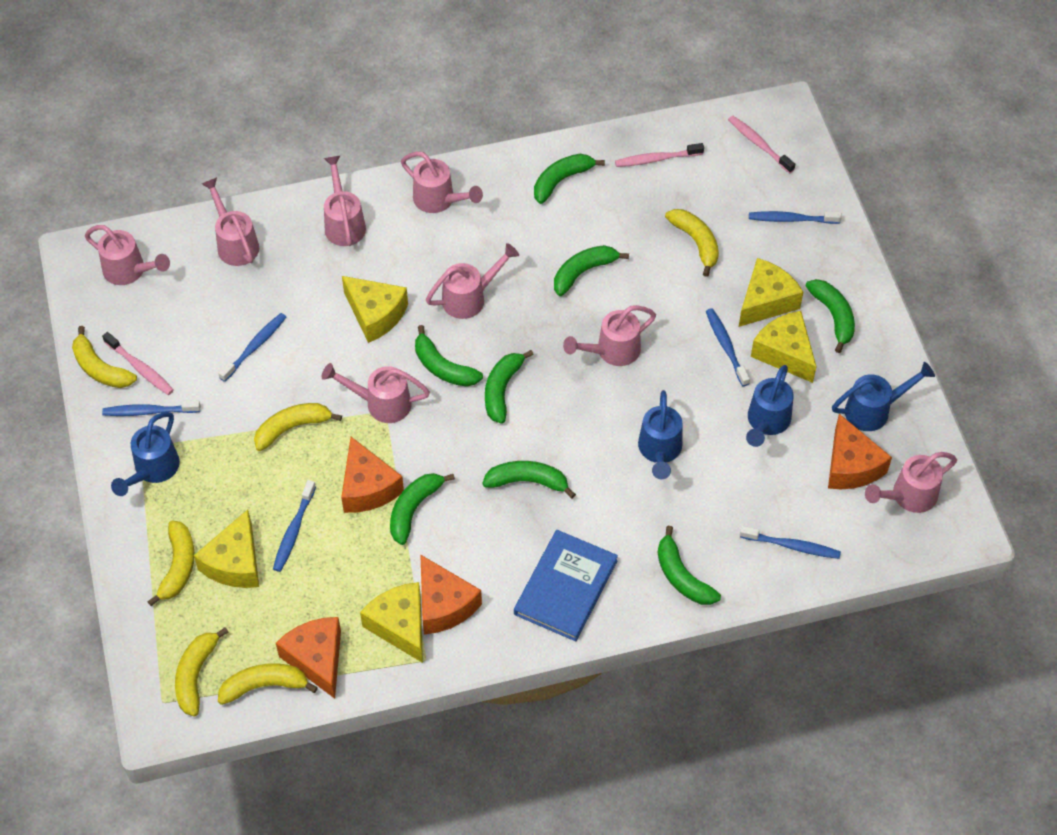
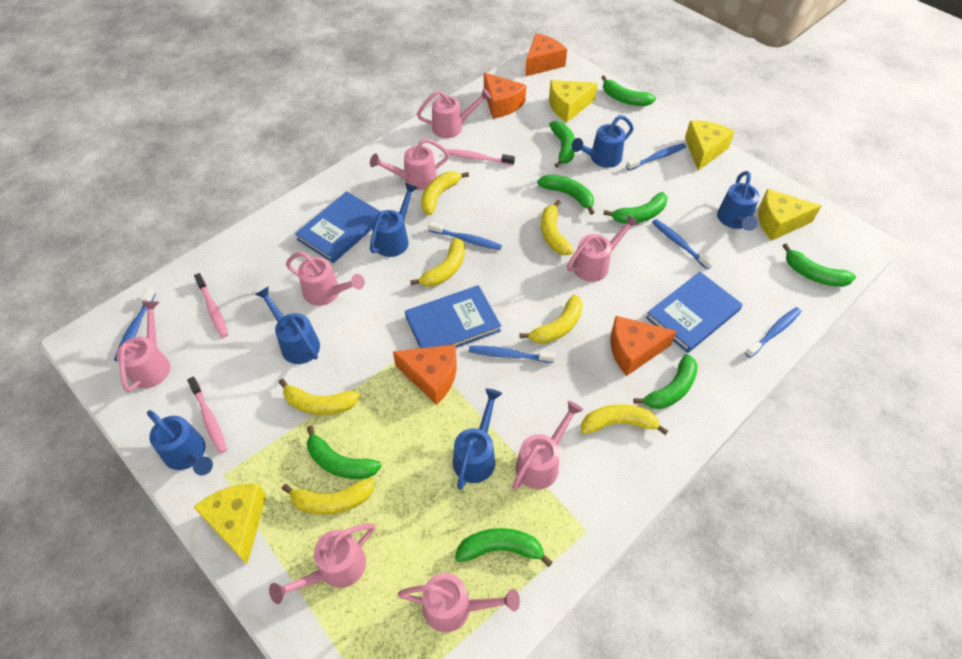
blue book: [514,530,618,641] = 1 -> [295,191,381,263] [405,285,501,348] [646,272,743,353] = 3
blue watering can: [111,412,180,496] [638,390,682,479] [746,365,793,447] [832,362,935,431] = 4 -> [147,410,213,475] [255,286,320,364] [370,183,418,257] [453,388,502,490] [571,115,634,168] [717,171,759,231] = 6
yellow banana: [72,326,137,388] [147,521,195,606] [175,627,229,717] [218,663,318,705] [254,403,342,451] [665,209,719,277] = 6 -> [279,379,360,415] [282,478,374,515] [410,238,465,287] [421,171,469,215] [520,295,583,344] [541,200,574,255] [581,404,668,435] = 7
yellow cheese: [194,510,259,588] [342,276,408,343] [360,582,423,663] [739,258,803,327] [751,311,817,383] = 5 -> [193,484,266,565] [549,80,598,123] [685,120,735,171] [758,189,821,241] = 4

